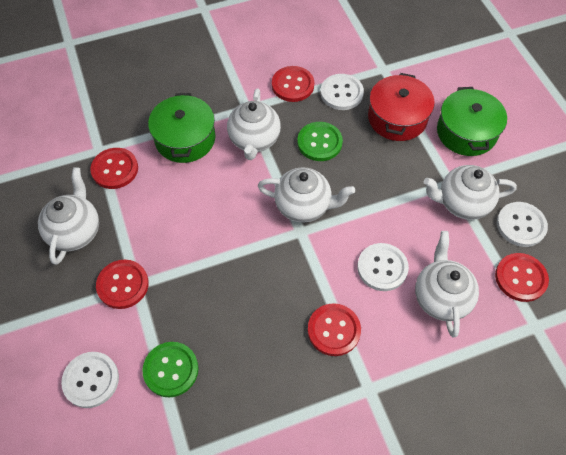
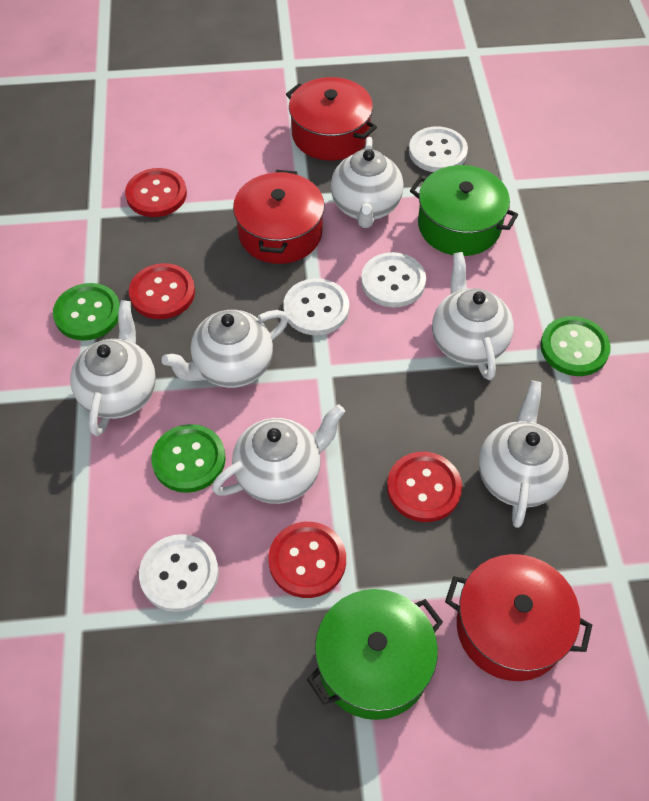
green button: [142,342,198,397] [297,122,343,161] = 2 -> [53,283,120,340] [151,424,226,493] [540,316,611,376] = 3
red button: [90,148,138,189] [96,260,149,309] [272,66,314,102] [308,303,361,356] [495,253,549,302] = 5 -> [125,168,187,217] [129,263,195,319] [268,522,346,598] [387,452,462,522] = 4
red pot: [368,73,435,141] = 1 -> [233,170,325,264] [286,77,377,160] [445,554,592,681] = 3
white teapot: [38,167,99,265] [227,89,281,160] [258,167,355,223] [415,231,479,337] [423,165,517,220] = 5 -> [70,300,156,436] [162,310,288,388] [212,404,345,504] [331,137,404,228] [432,252,514,380] [479,381,569,528] = 6

